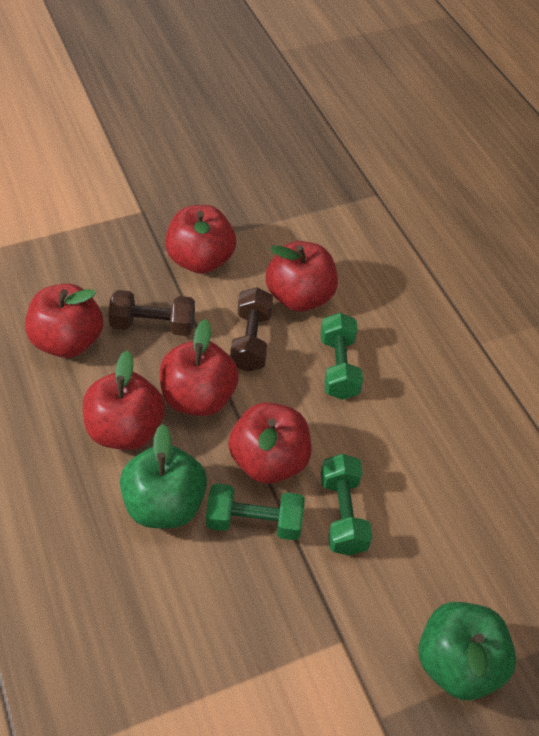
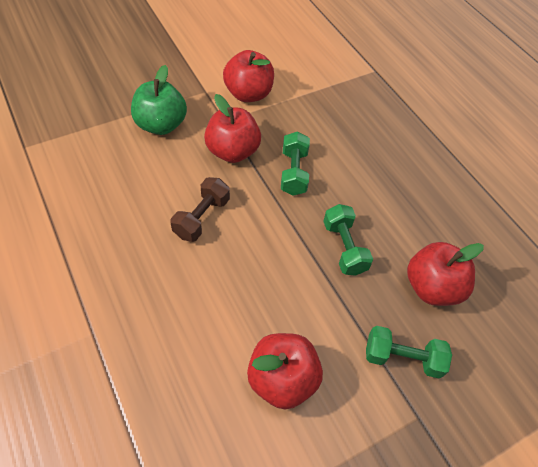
brown dumbbell: [108,290,195,336] [230,287,273,372] = 2 -> [171,177,230,242] = 1
green apple: [120,424,207,528] [418,602,516,700] = 2 -> [131,65,187,135] = 1
red apple: [25,284,103,358] [83,350,165,450] [160,319,239,416] [165,205,236,274] [228,402,312,484] [266,241,338,311] = 6 -> [204,94,261,163] [223,50,274,102] [247,333,323,409] [407,242,484,306] = 4

